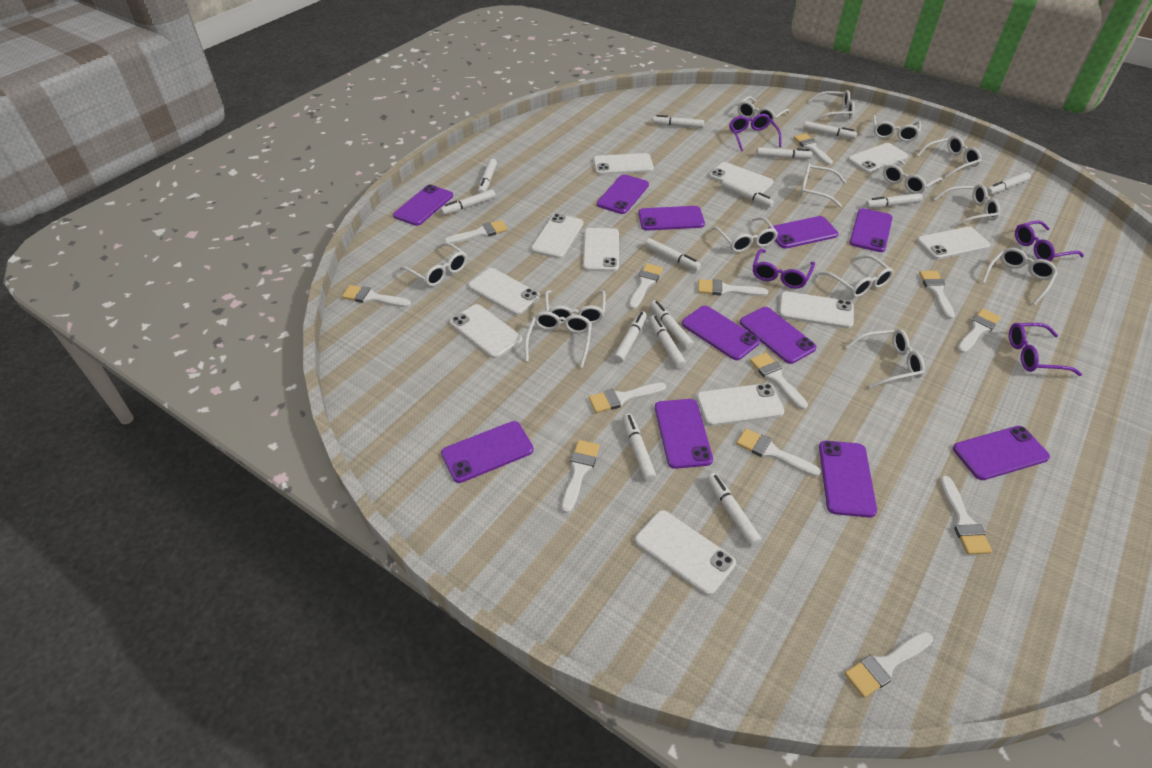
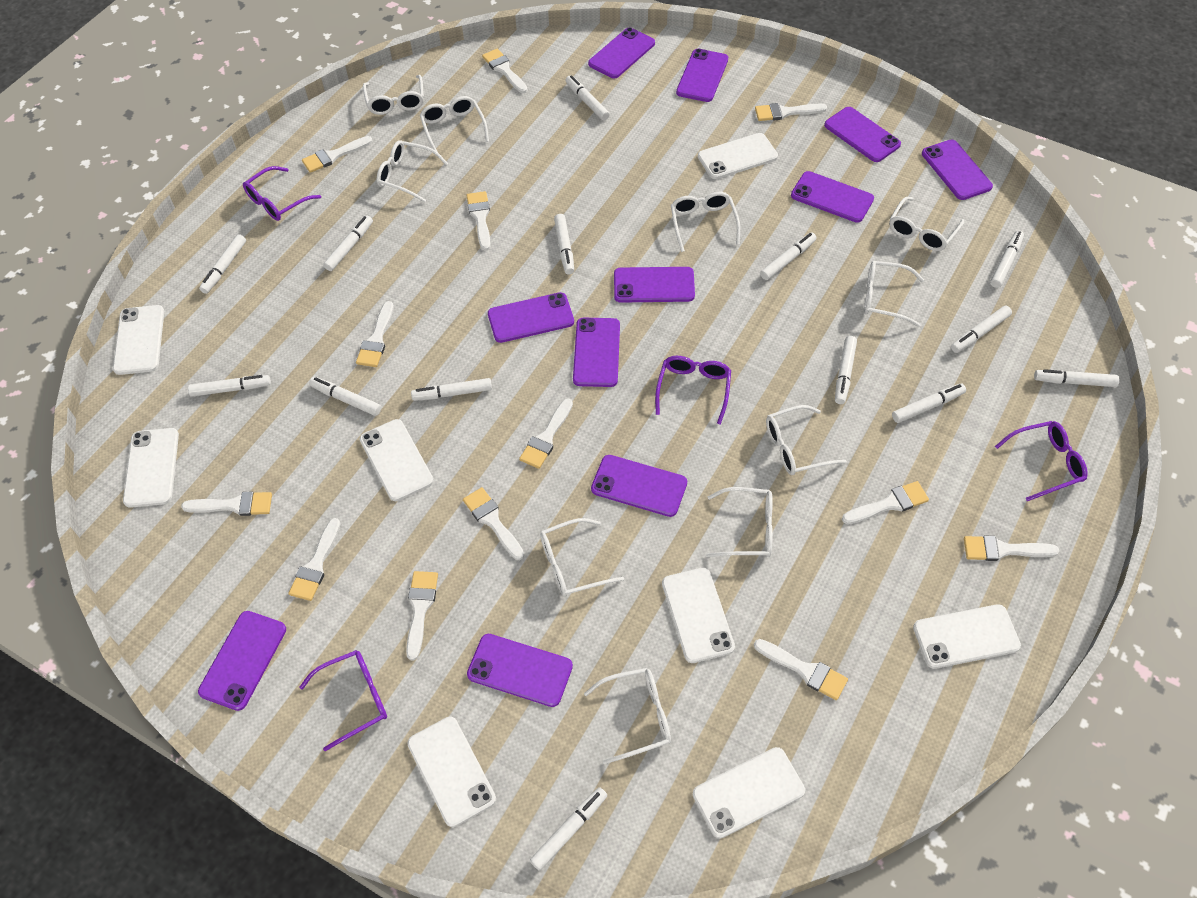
white glasses: [399,242,467,287] [525,311,592,368] [545,290,606,324] [711,217,778,253] [738,96,790,125] [800,163,846,207] [808,90,855,121] [818,255,894,297] [846,329,925,389] [873,115,921,142] [883,158,943,194] [916,136,981,178] [934,184,1000,227] [981,248,1058,305] = 14 -> [363,75,424,115] [377,140,448,203] [420,96,489,152] [540,518,624,597] [584,668,671,764] [671,192,740,252] [706,487,773,557] [766,405,847,475] [864,261,924,327] [889,197,964,251] = 10
white phone: [450,304,523,358] [468,268,540,315] [531,214,584,259] [583,228,619,272] [593,153,654,175] [635,510,736,596] [696,383,784,426] [709,162,774,194] [779,291,854,328] [848,143,908,173] [917,227,990,260] = 11 -> [113,305,164,375] [123,428,179,508] [360,419,434,501] [407,717,496,827] [662,568,735,663] [693,747,805,839] [698,133,778,179] [913,604,1021,669] = 8

